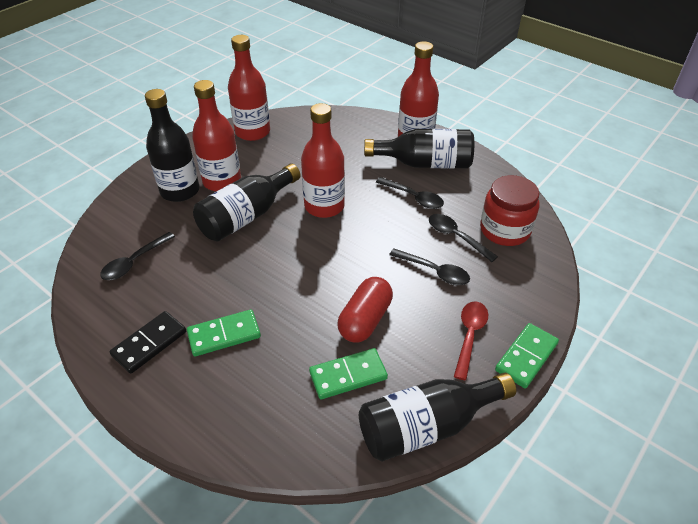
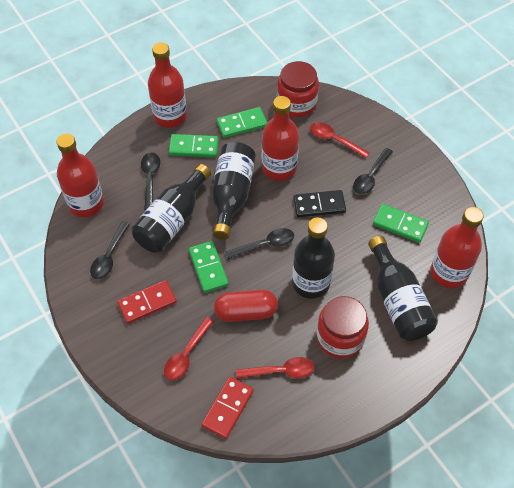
green domino: [187,310,261,356] [309,348,388,399] [495,323,559,388] = 3 -> [169,134,219,157] [189,241,229,293] [217,107,267,138] [373,204,429,243] = 4
red domino: none = 0 -> [117,280,177,324] [201,377,254,439] = 2
red jar: [480,175,539,246] = 1 -> [277,61,319,118] [316,296,369,359] = 2
red spoon: [454,301,488,380] = 1 -> [164,317,214,380] [236,357,315,379] [310,122,370,158] = 3

